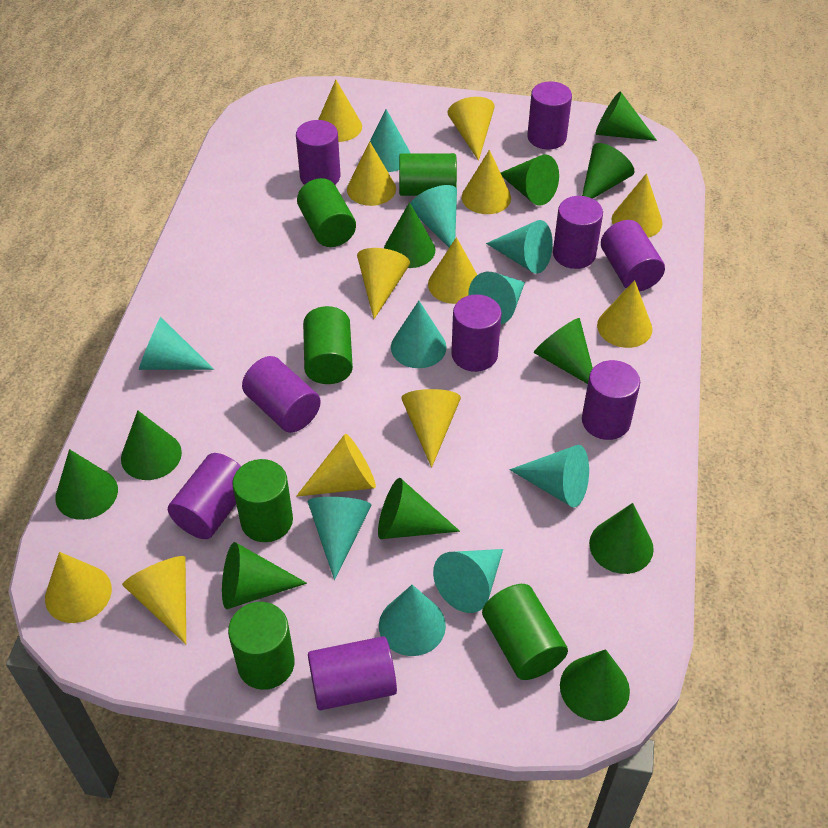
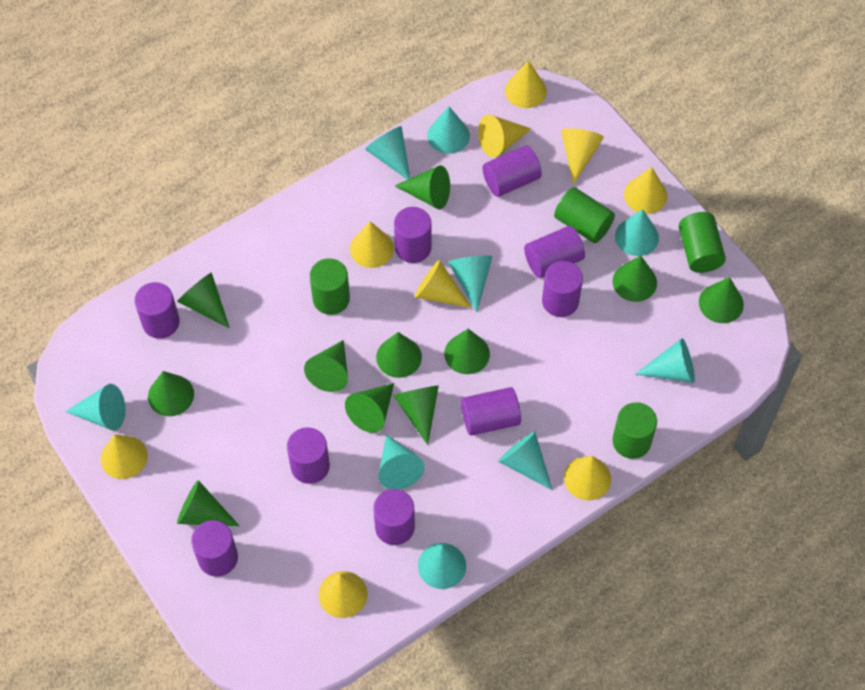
green cylinder: [228,602,295,690] [232,459,293,542] [297,178,356,247] [303,306,353,384] [399,153,457,196] [482,584,568,680] = 6 -> [310,258,350,315] [554,187,615,243] [612,402,657,459] [679,212,726,273] = 4
turquoise cone: [139,317,214,370] [307,497,372,580] [370,109,410,172] [379,585,446,656] [391,301,447,368] [410,185,457,247] [433,549,503,613] [468,272,525,325] [486,220,553,274] [509,445,589,507] = 10 -> [65,384,125,431] [365,126,410,180] [378,434,424,489] [418,543,466,589] [427,107,470,154] [448,255,492,312] [498,431,553,490] [615,209,659,256] [636,338,695,383] = 9
yellow cone: [45,552,112,623] [122,556,186,644] [296,434,376,497] [318,80,362,142] [347,141,396,206] [357,248,410,319] [401,389,461,468] [428,237,477,304] [448,97,495,161] [462,150,511,214] [597,280,652,348] [612,173,662,238] = 12 -> [101,434,148,479] [319,571,367,618] [350,221,394,268] [415,260,472,308] [478,115,531,157] [505,60,547,108] [561,128,604,184] [564,456,611,500] [624,167,667,214] = 9

